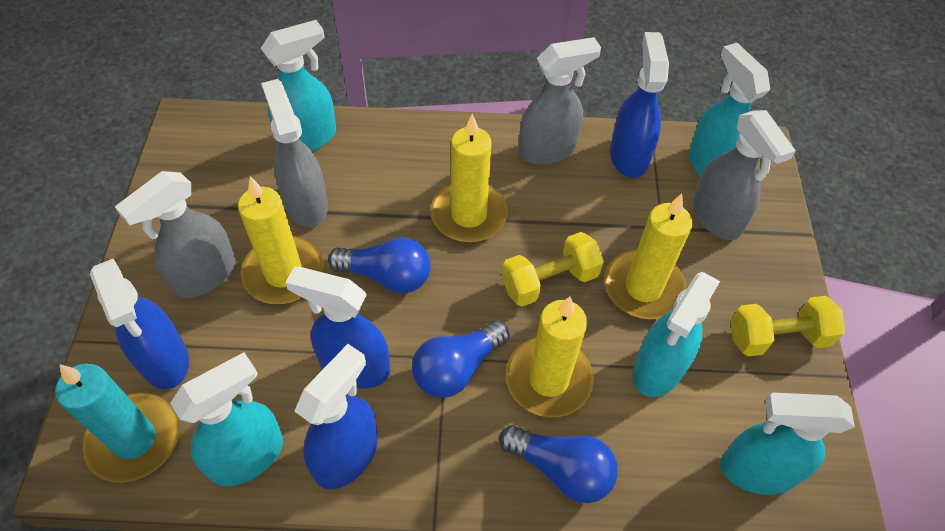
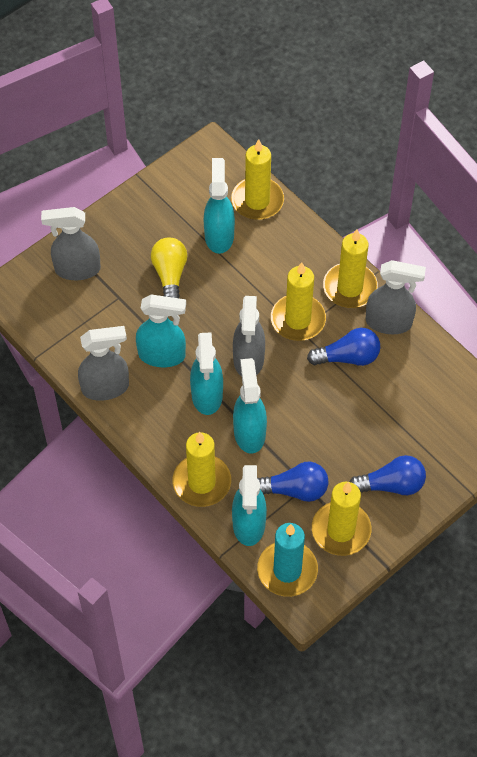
blue spray bottle: [90,259,189,389] [285,267,390,389] [294,344,378,490] [610,32,669,178] = 4 -> none = 0
yellow candle: [238,176,324,304] [430,114,508,242] [506,297,594,417] [604,194,692,319] = 4 -> [173,432,231,507] [231,139,284,220] [271,262,326,341] [312,482,371,556] [323,229,378,308] = 5
yellow dumbbell: [501,232,604,307] [731,296,845,356] = 2 -> none = 0
yellow light bulb: none = 0 -> [151,237,187,298] = 1

